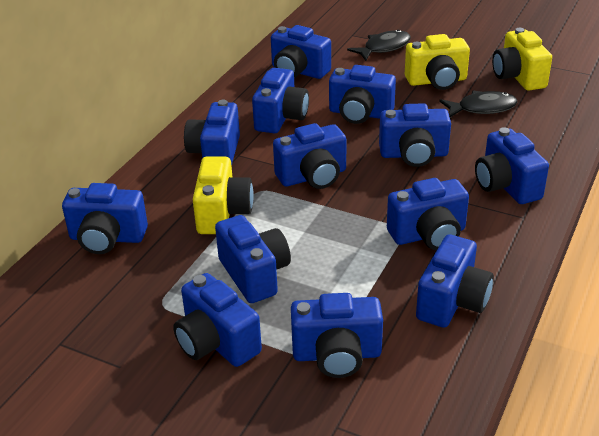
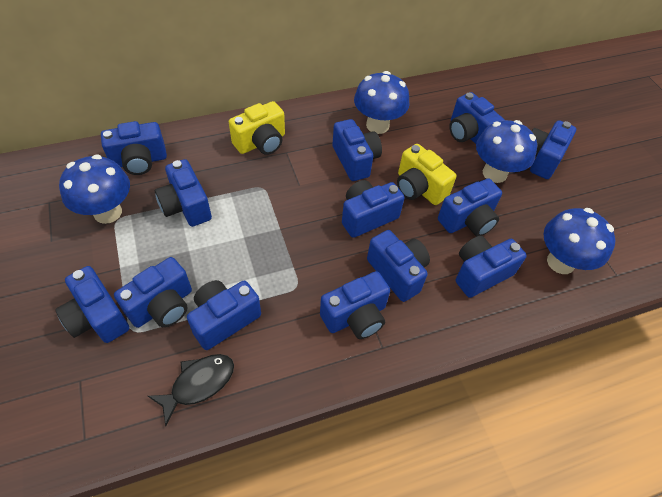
black fish: [347,30,411,61] [439,91,517,117] = 2 -> [148,354,234,426] = 1
blue mushroom: none = 0 -> [59,154,130,224] [354,71,410,134] [476,120,537,183] [544,208,615,274] = 4
yellow camera: [193,156,254,234] [405,34,470,90] [492,28,552,90] = 3 -> [229,101,285,155] [397,144,456,205] = 2

